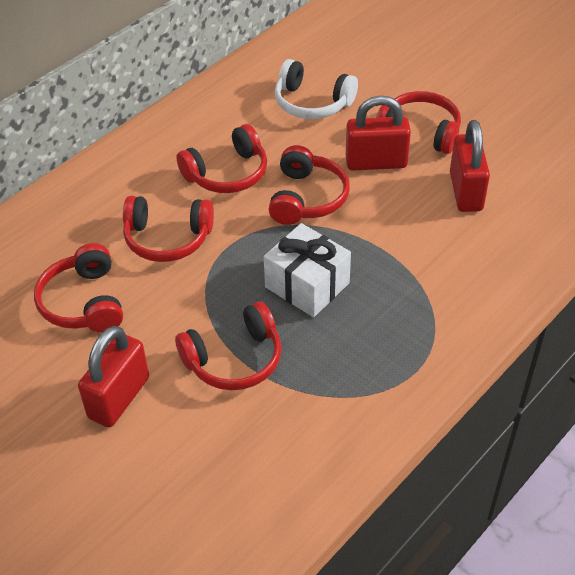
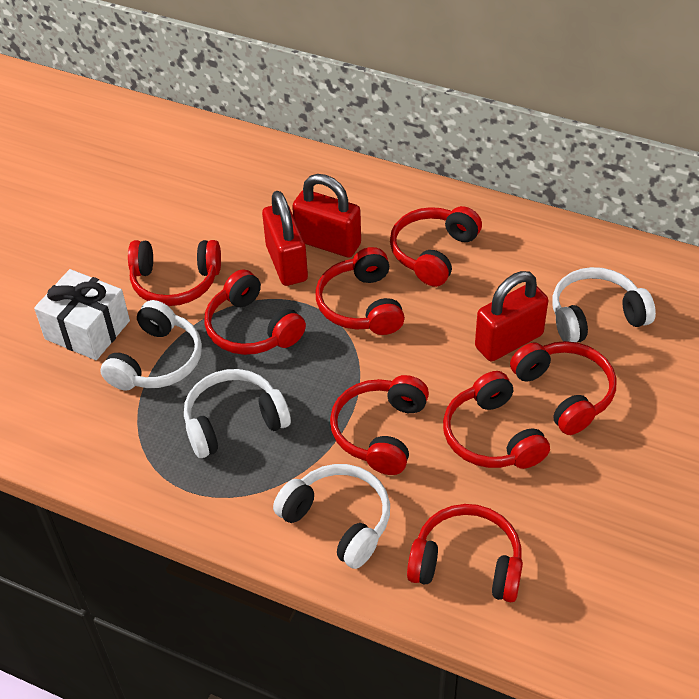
red headphones: [34,243,123,332] [123,196,214,262] [175,301,281,390] [176,124,267,193] [269,145,350,225] [376,91,461,154] = 6 -> [128,240,221,306] [204,269,306,355] [315,247,405,335] [330,375,429,475] [390,206,482,287] [407,504,523,602] [443,371,550,469] [510,341,616,435] = 8
white headphones: [275,59,358,119] = 1 -> [100,300,202,390] [184,369,291,458] [273,464,390,569] [552,267,656,342] = 4

